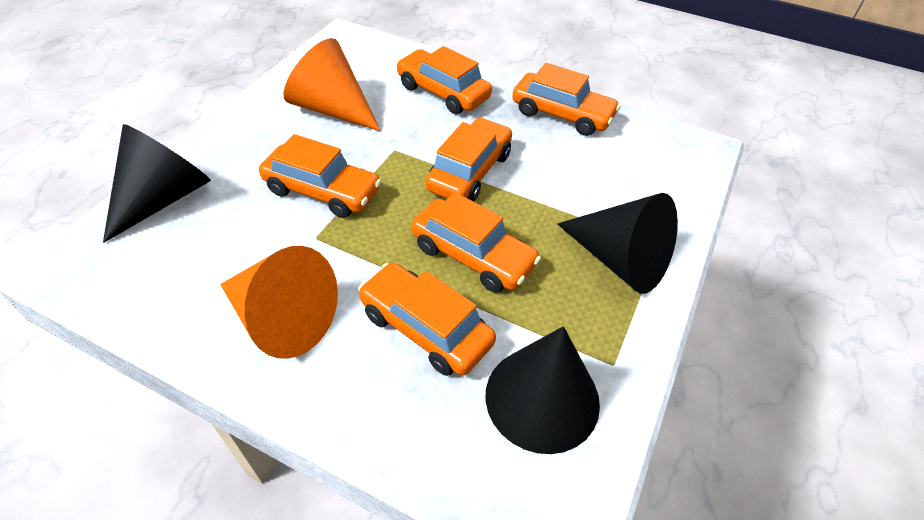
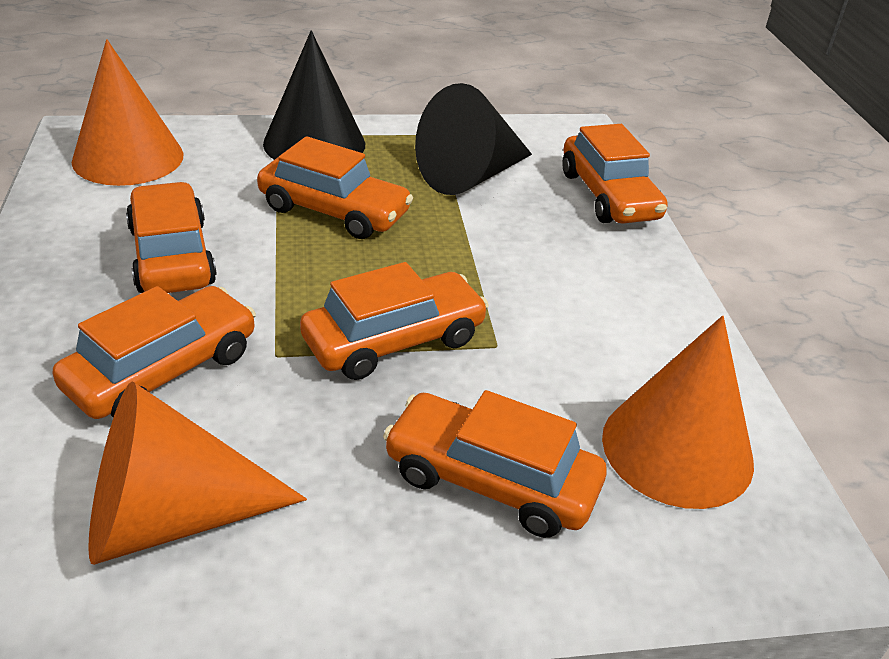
black cone: [103,124,211,243] [485,326,600,454] [557,193,678,294] = 3 -> [263,30,365,160] [415,83,532,195] = 2
orange cone: [220,246,338,359] [284,38,381,131] = 2 -> [72,39,183,186] [88,381,307,565] [602,316,754,509] = 3

